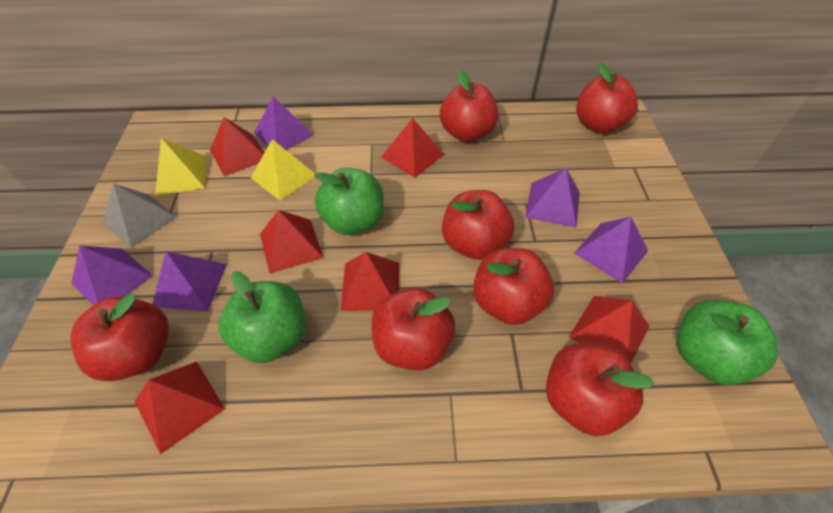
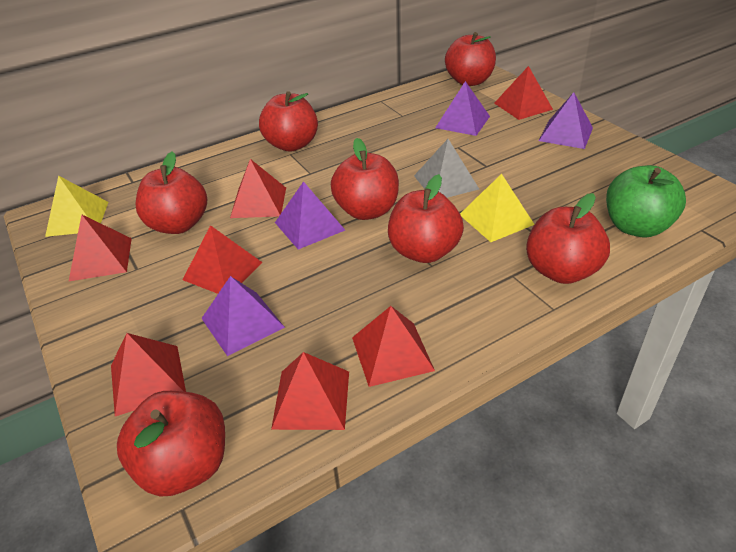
green apple: [218,271,306,363] [314,168,384,235] [677,300,778,385] = 3 -> [606,165,686,237] = 1
purple pyramid: [71,245,153,305] [152,251,227,312] [254,97,313,150] [525,168,580,228] [574,217,648,284] = 5 -> [201,276,285,356] [275,181,345,249] [435,81,490,136] [539,92,593,149] = 4
red pyramid: [135,361,225,454] [210,117,264,176] [260,210,323,274] [341,252,399,311] [381,118,444,178] [569,296,650,363] = 6 -> [69,215,132,281] [111,333,186,416] [183,225,263,294] [230,159,286,218] [271,352,349,430] [352,306,435,387] [494,66,553,120] = 7

